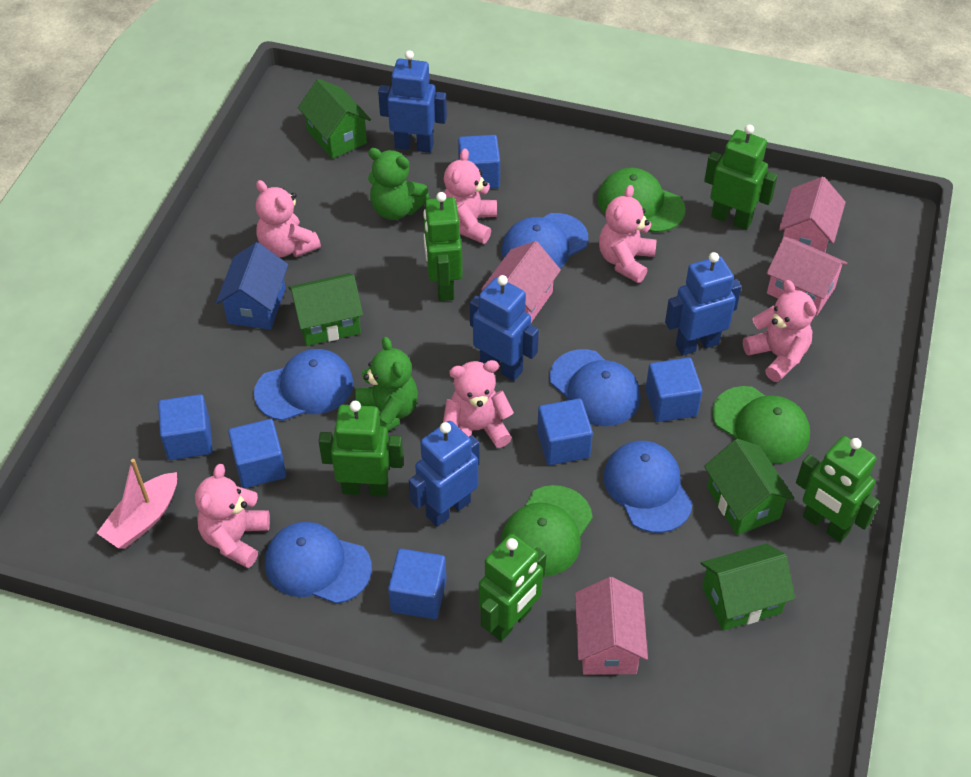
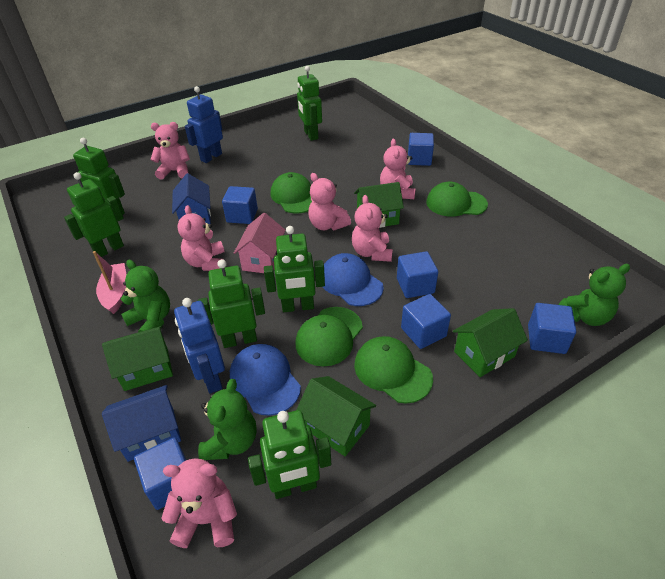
blue cap: [254,349,353,421] [265,522,372,604] [502,213,588,268] [550,349,641,426] [603,441,693,533] = 5 -> [230,344,301,416] [323,253,384,306] = 2
blue house: [216,242,288,330] = 1 -> [102,385,181,462] [172,174,211,224] = 2
blue robot: [378,50,447,153] [409,421,480,527] [470,275,539,381] [665,252,742,356] = 4 -> [174,298,225,394] [185,86,223,163] = 2
green cap: [501,485,593,577] [598,168,686,232] [712,386,810,464] = 3 -> [271,172,312,214] [295,307,363,366] [354,336,433,404] [426,182,488,217] = 4
green robot: [319,401,404,497] [423,192,463,301] [479,534,546,641] [704,124,778,230] [796,436,879,542] = 5 -> [64,172,124,257] [73,138,125,215] [198,259,265,348] [248,410,331,499] [264,226,325,312] [297,66,322,141] = 6
green teddy bear: [355,337,418,431] [368,148,430,220] = 2 -> [121,260,170,332] [198,379,257,460] [558,264,630,326] = 3
pink house: [481,241,561,322] [575,577,648,675] [766,237,847,316] [779,176,846,252] = 4 -> [234,213,286,273] = 1

